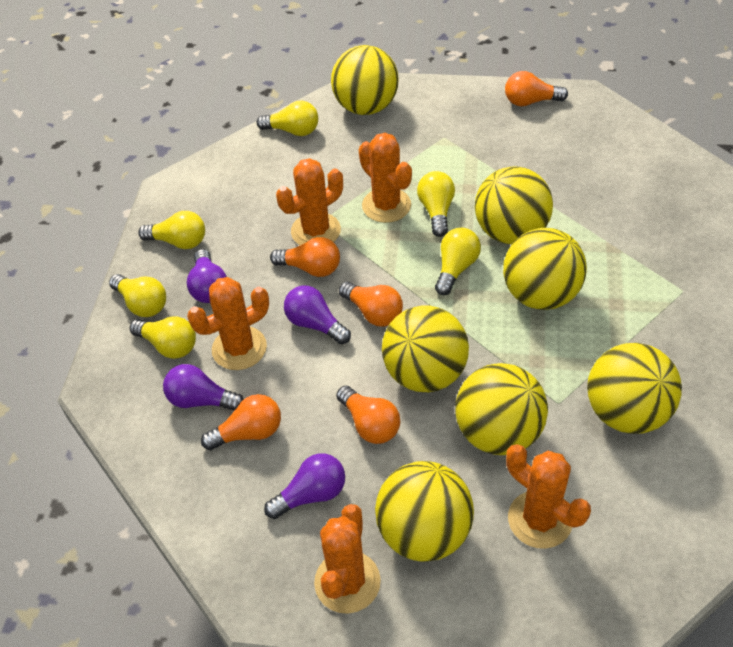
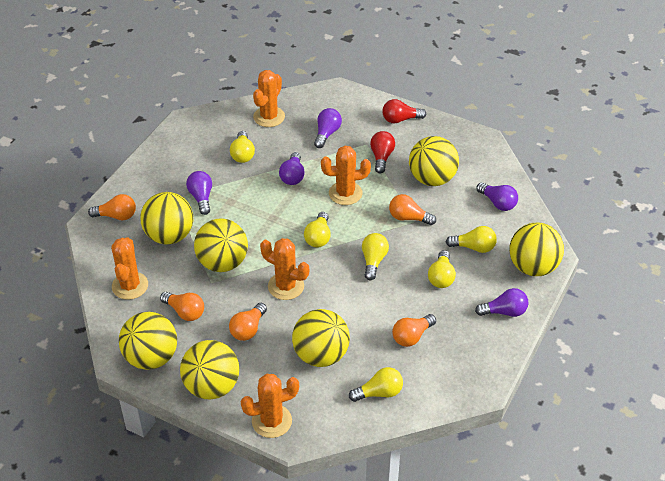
purple light bulb: [163,364,244,411] [187,249,227,303] [264,453,345,519] [284,286,351,344] = 4 -> [186,171,212,215] [279,152,305,185] [314,108,342,148] [475,288,529,317] [477,182,518,211] = 5
red light bulb: none = 0 -> [370,131,395,174] [382,99,426,124] = 2

